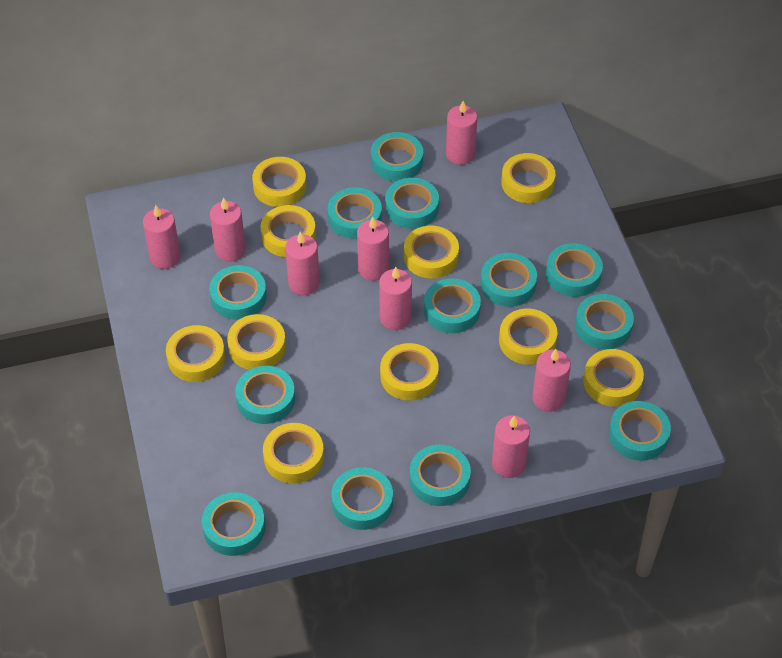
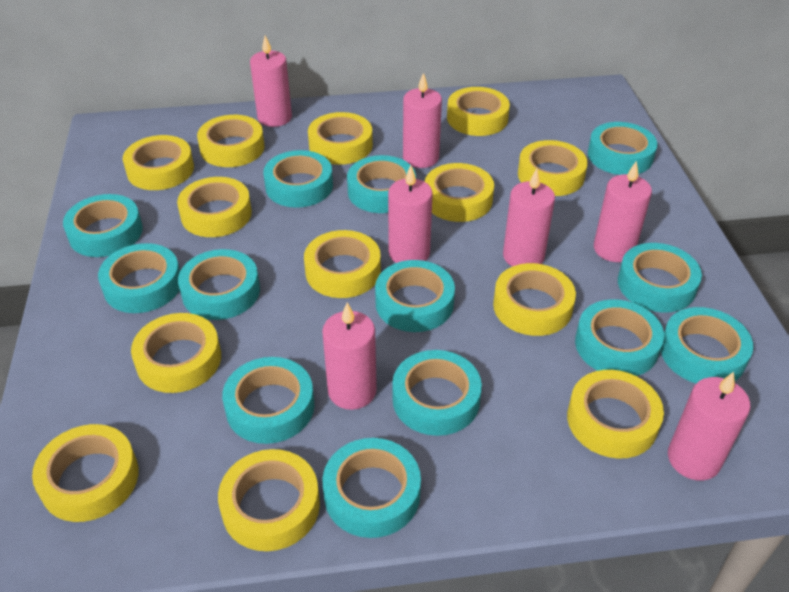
pink candle: [143,205,181,269] [210,197,246,262] [285,231,320,295] [357,217,389,281] [379,267,412,330] [446,101,477,165] [492,415,530,478] [532,349,571,412] = 8 -> [250,35,292,127] [322,303,377,410] [388,165,433,263] [403,73,442,168] [503,168,555,266] [594,161,652,262] [668,372,750,481] = 7
yellow tape: [166,325,225,382] [227,314,286,370] [252,157,306,207] [260,205,316,257] [263,423,324,483] [380,343,439,401] [404,226,459,278] [499,309,558,365] [501,153,556,203] [583,349,644,407] = 10 -> [32,424,139,522] [123,135,194,190] [131,313,221,393] [177,177,252,237] [197,115,265,167] [218,449,320,551] [304,230,381,298] [308,112,373,165] [425,163,494,222] [447,87,510,136] [493,263,576,336] [518,140,588,196] [567,370,664,459] = 13

